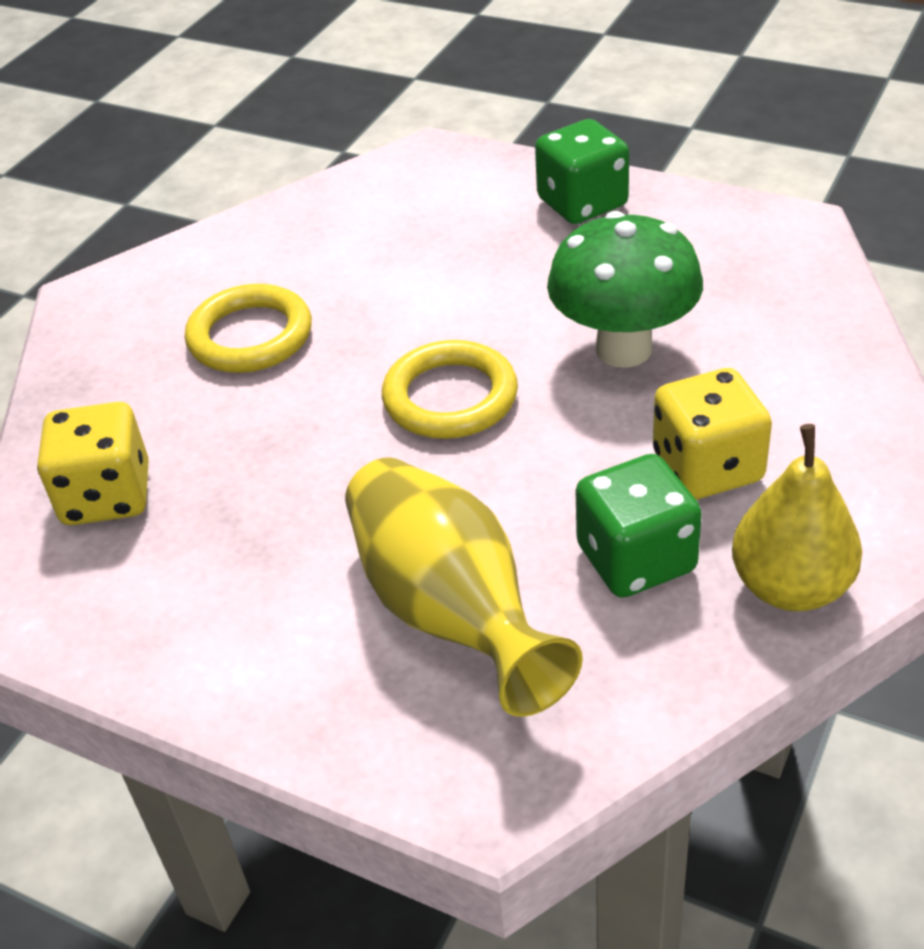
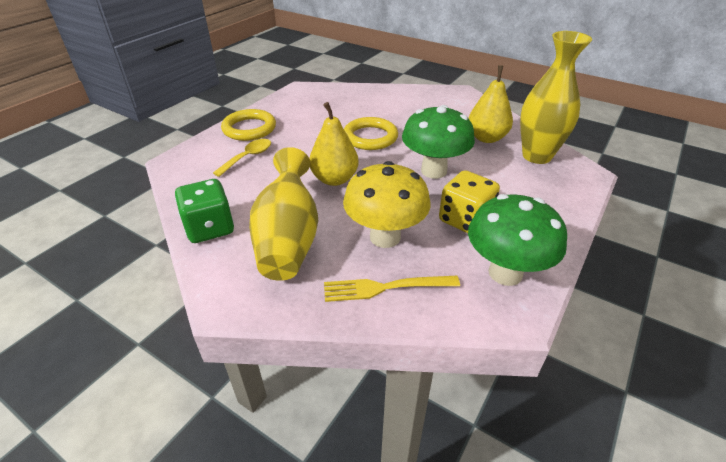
green dice: [535,119,629,224] [576,454,702,598] = 2 -> [175,179,234,243] = 1
green mushroom: [547,211,703,368] = 1 -> [402,105,475,179] [468,194,567,286] = 2
yellow dice: [37,402,149,525] [653,368,772,500] = 2 -> [439,170,500,233] = 1
yellow fork: none = 0 -> [324,276,460,302] = 1
yellow mushroom: none = 0 -> [343,161,430,248] = 1
yellow pear: [732,424,862,611] = 1 -> [309,102,359,186] [468,66,513,143] = 2
yellow spoon: none = 0 -> [213,139,271,177] = 1
yellow vase: [345,457,583,717] = 1 -> [249,147,318,281] [520,31,592,164] = 2

